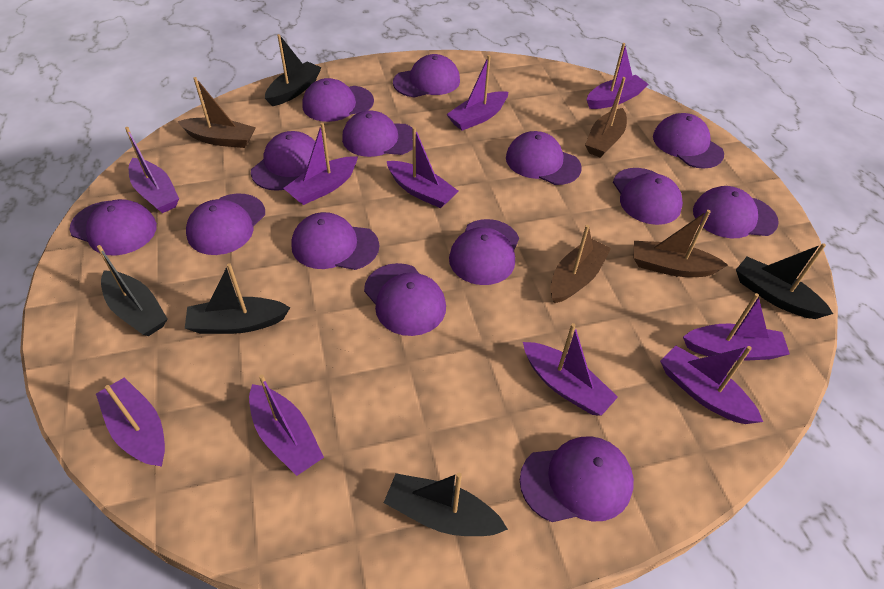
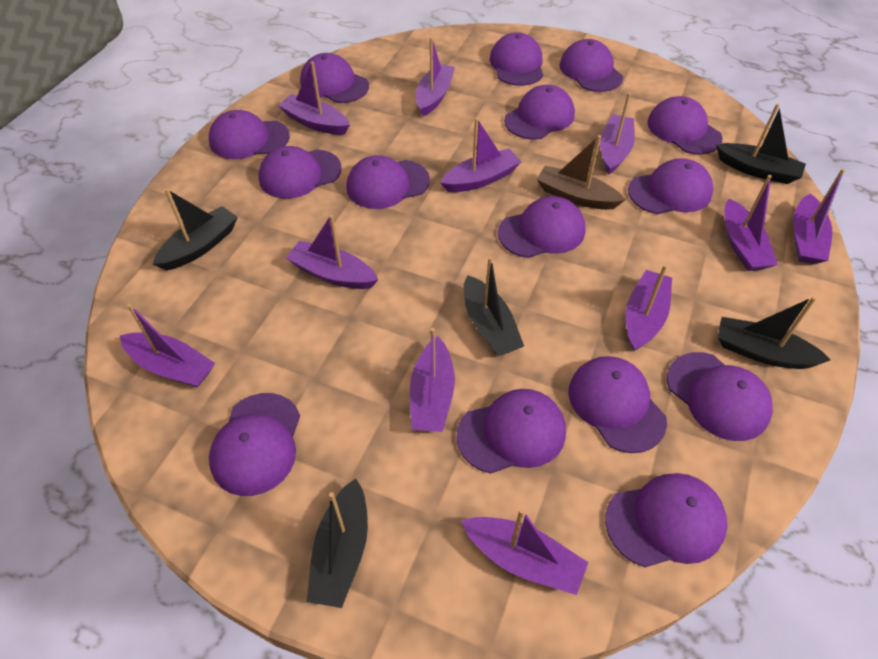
brown boat: [177,77,256,148] [550,225,611,303] [585,77,627,158] [634,210,728,277] = 4 -> [536,135,625,210] = 1
purple boat: [96,377,165,467] [125,127,179,213] [249,374,324,476] [283,123,358,205] [387,127,459,208] [446,55,508,130] [523,323,618,416] [586,43,648,109] [660,345,763,424] [683,293,790,361] = 10 -> [120,304,215,388] [278,61,350,135] [286,215,378,289] [410,328,455,432] [416,37,455,116] [440,118,522,192] [461,508,589,595] [600,92,635,175] [626,264,672,351] [725,175,778,271] [793,169,845,264] = 11
purple cap: [70,199,157,256] [186,193,265,255] [251,131,315,191] [291,212,379,270] [302,78,374,122] [342,110,413,157] [364,263,446,336] [393,54,460,97] [449,219,519,285] [506,131,582,185] [520,436,634,522] [613,168,683,225] [653,113,724,169] [693,186,779,239] = 14 -> [209,110,290,159] [209,393,300,496] [258,146,342,199] [300,53,369,103] [346,155,430,209] [456,389,566,474] [490,32,543,86] [498,196,586,258] [504,85,575,140] [559,39,623,92] [568,356,667,453] [605,473,727,567] [628,158,713,214] [647,96,723,155] [667,352,773,441] = 15

